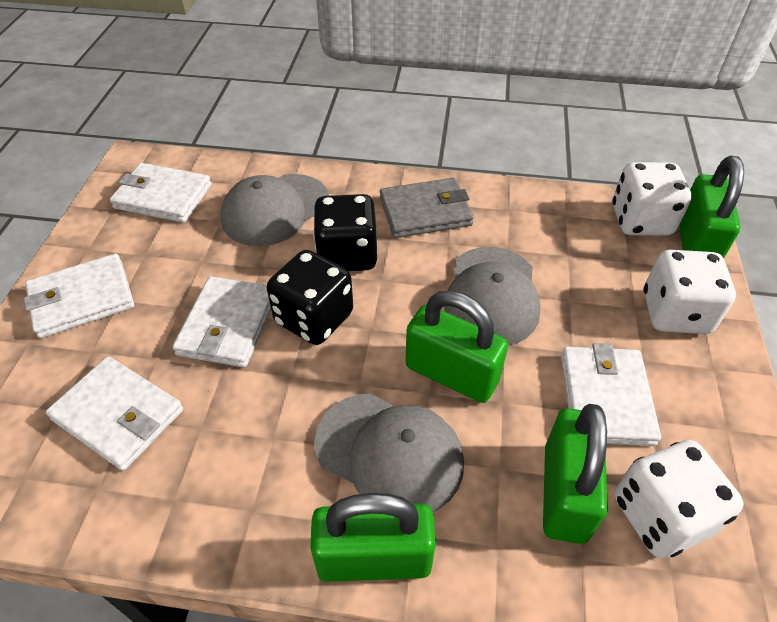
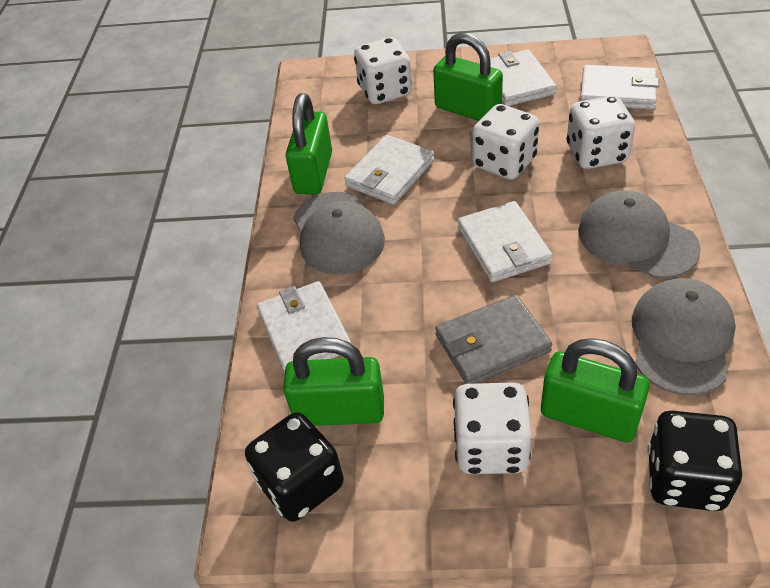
white dice: [612,162,692,235] [615,440,744,558] [644,250,736,334] = 3 -> [354,38,412,104] [453,382,532,474] [472,104,539,180] [566,96,635,169] = 4

